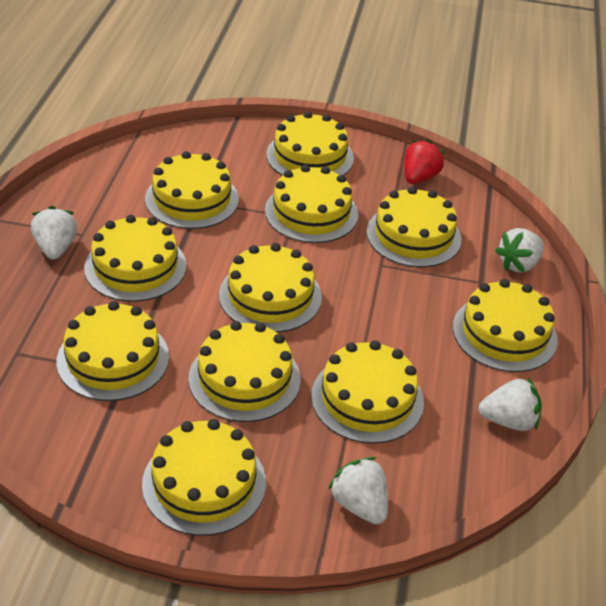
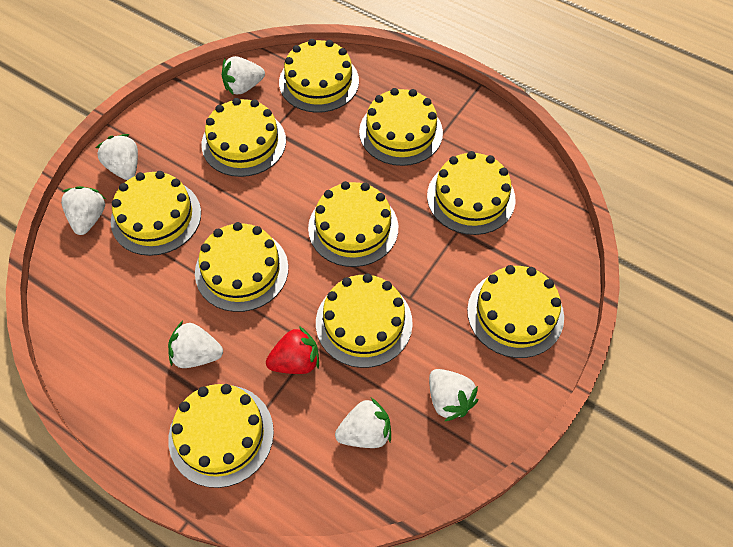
white strawberry: [31,206,77,259] [328,457,388,524] [478,378,542,431] [495,228,544,272] = 4 -> [61,186,106,235] [96,134,138,180] [168,321,223,368] [222,56,265,95] [335,398,391,448] [429,369,479,422] = 6
yellow cake: [56,301,169,401] [84,215,187,302] [142,419,266,536] [145,151,239,229] [189,321,301,422] [219,243,322,333] [265,165,358,243] [266,111,354,175] [311,340,424,444] [367,186,461,267] [453,279,558,372] = 11 -> [111,171,201,256] [168,384,274,488] [195,222,288,312] [202,98,286,177] [279,39,359,113] [308,181,398,267] [316,274,413,368] [359,88,443,166] [427,151,516,235] [467,265,564,358] = 10

